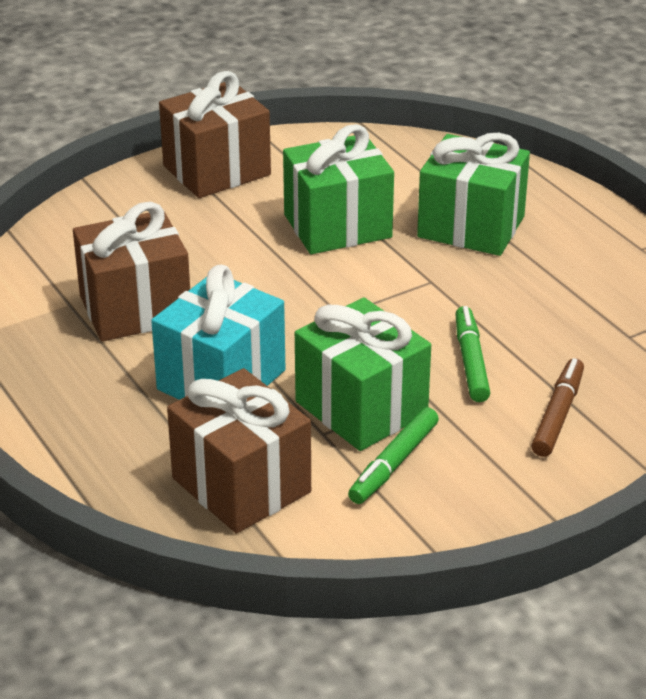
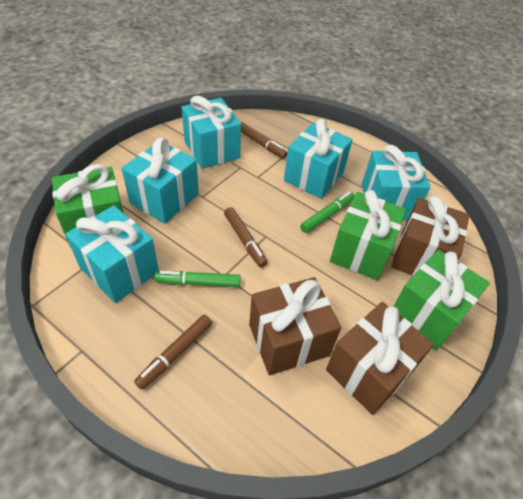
brown marker: [531,358,584,457] = 1 -> [134,315,212,389] [224,207,268,268] [240,122,288,159] = 3
turquoise gift: [151,265,285,400] = 1 -> [65,205,159,303] [121,138,199,224] [182,96,241,169] [284,119,353,199] [362,145,430,220] = 5

